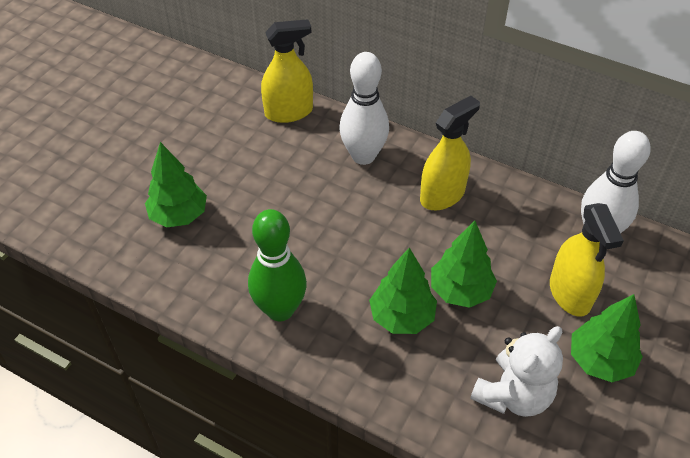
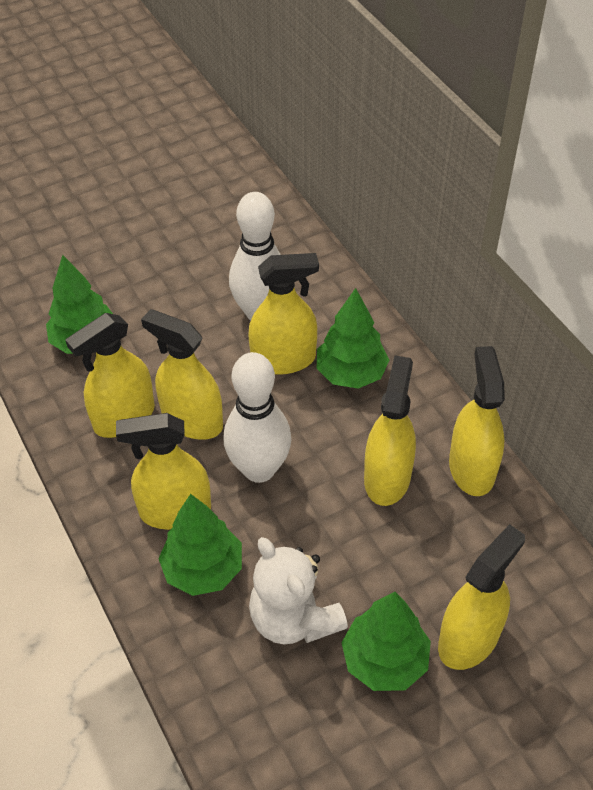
green bowling pin: [248,209,307,321] = 1 -> none = 0
yellow spray bottle: [261,19,313,123] [420,96,480,210] [550,203,624,317] = 3 -> [66,313,155,438] [116,413,211,530] [141,309,223,440] [249,253,319,375] [364,355,416,506] [438,524,525,670] [449,346,505,496] = 7

